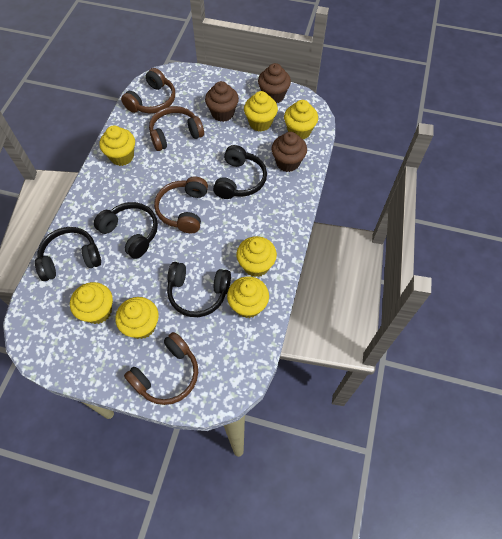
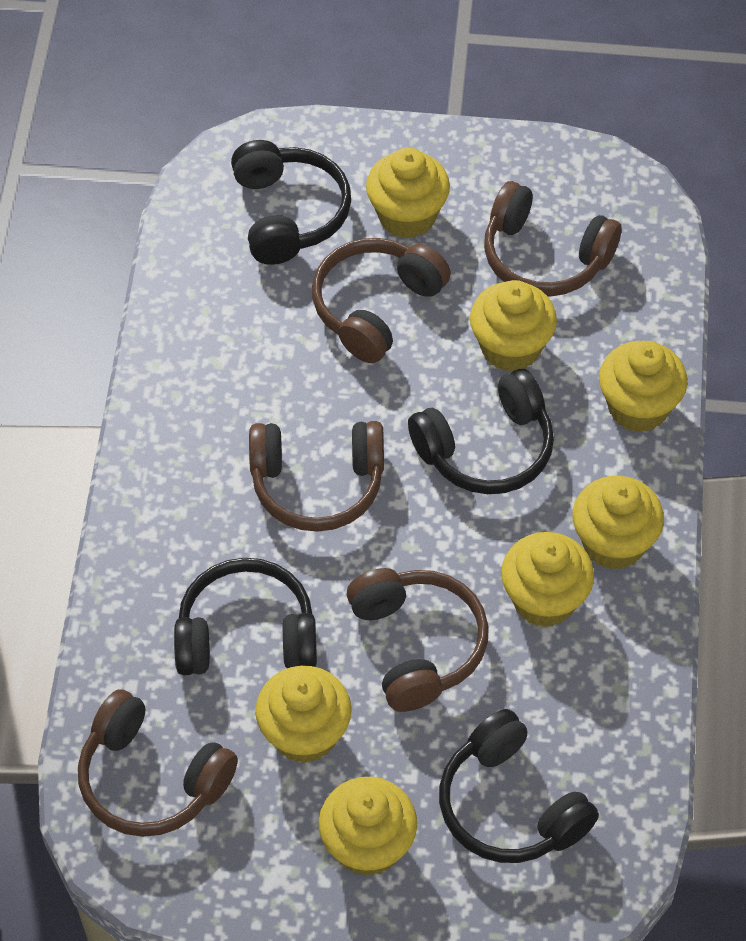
brown cupcake: [205,81,239,122] [258,63,291,103] [272,132,307,172] = 3 -> none = 0
brown headphones: [121,68,175,113] [124,332,198,405] [149,106,204,151] [154,176,208,233] = 4 -> [78,689,238,837] [249,421,384,532] [312,238,451,363] [347,568,489,712] [484,181,622,297] = 5

